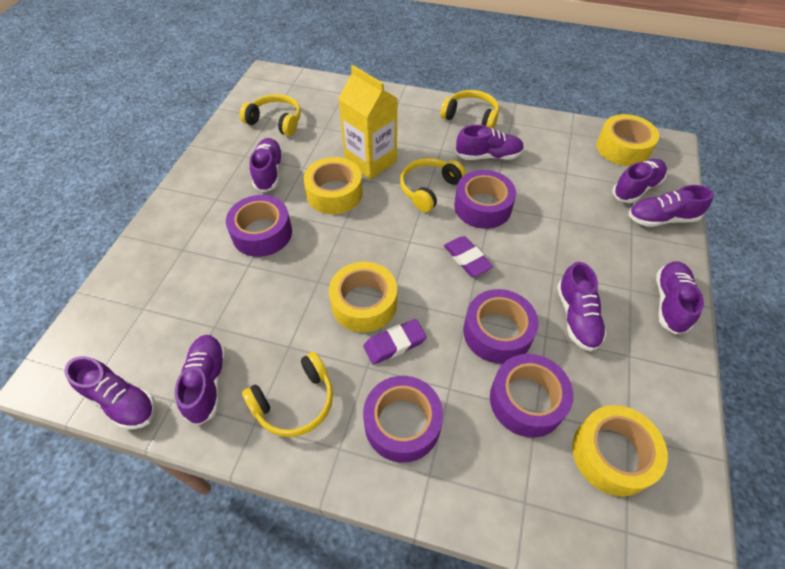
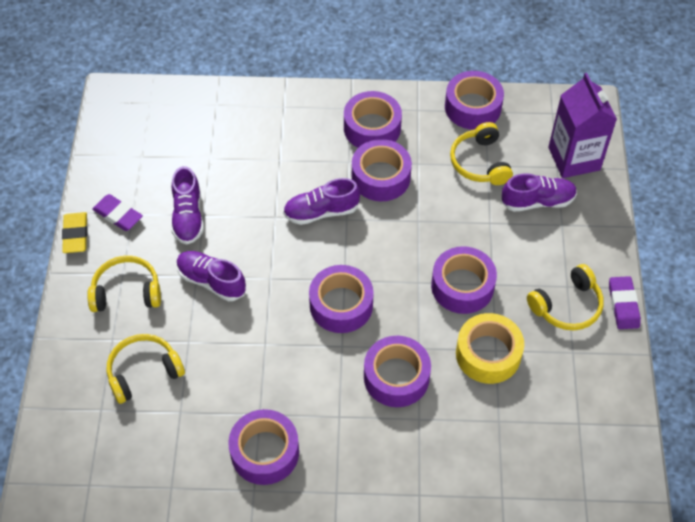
purple carton: none = 0 -> [548,73,617,178] = 1
purple shoe: [64,356,156,430] [175,335,226,425] [250,138,283,192] [456,125,524,160] [557,262,607,352] [612,159,667,203] [628,185,714,227] [656,261,704,335] = 8 -> [171,166,204,244] [177,251,246,301] [283,178,360,225] [501,173,577,212] = 4
purple tape: [226,195,292,257] [363,376,443,462] [454,170,516,229] [463,289,539,364] [490,354,573,437] = 5 -> [228,409,299,485] [309,265,374,333] [344,91,402,148] [352,139,412,201] [364,336,431,407] [431,246,497,314] [445,71,504,130] = 7
yellow carton: [338,65,398,180] = 1 -> none = 0
yellow eraser: none = 0 -> [62,212,88,253] = 1
yellow tape: [303,157,363,214] [329,262,397,332] [572,405,668,496] [597,114,659,166] = 4 -> [456,313,524,384] = 1

